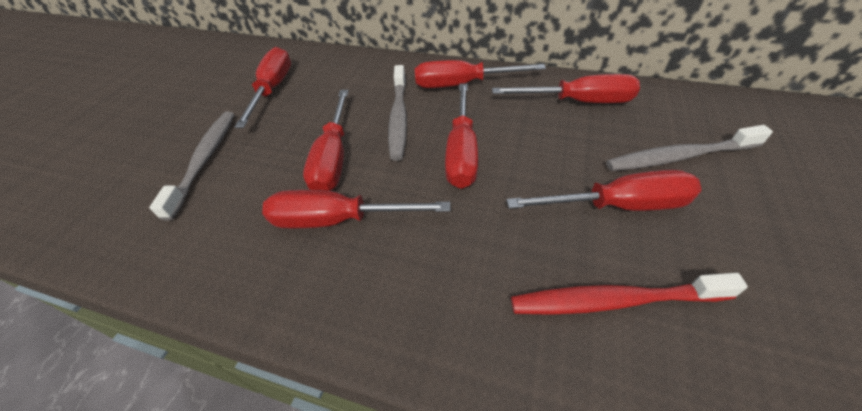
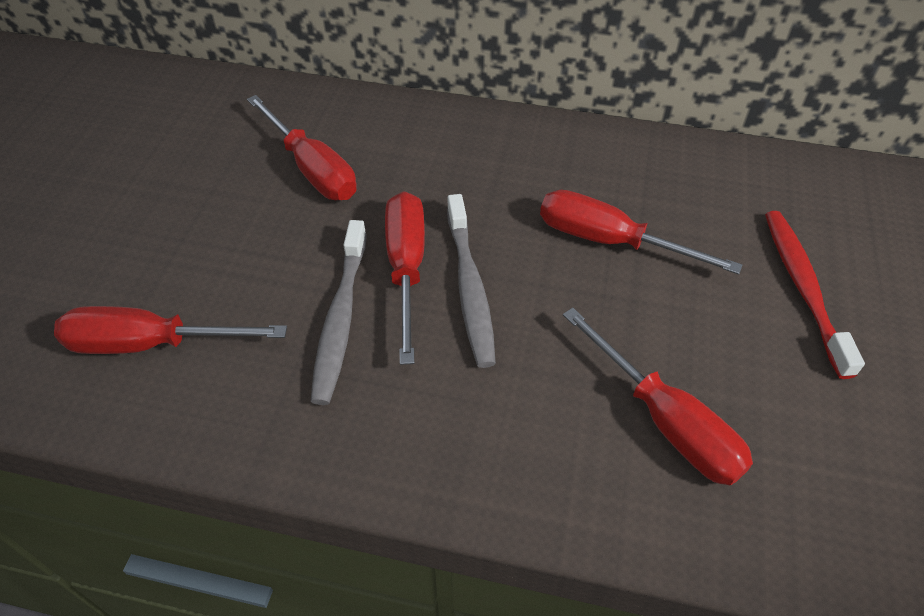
grey toothbrush: [149,112,234,221] [388,65,407,161] [606,125,773,171] = 3 -> [311,220,367,405] [447,194,496,368] = 2
red screwdriver: [235,47,291,128] [262,190,450,228] [303,90,348,191] [415,60,546,88] [445,84,478,188] [492,74,640,103] [506,170,701,211] = 7 -> [54,306,287,354] [247,95,357,200] [385,191,425,365] [540,190,742,275] [563,308,753,485] = 5

